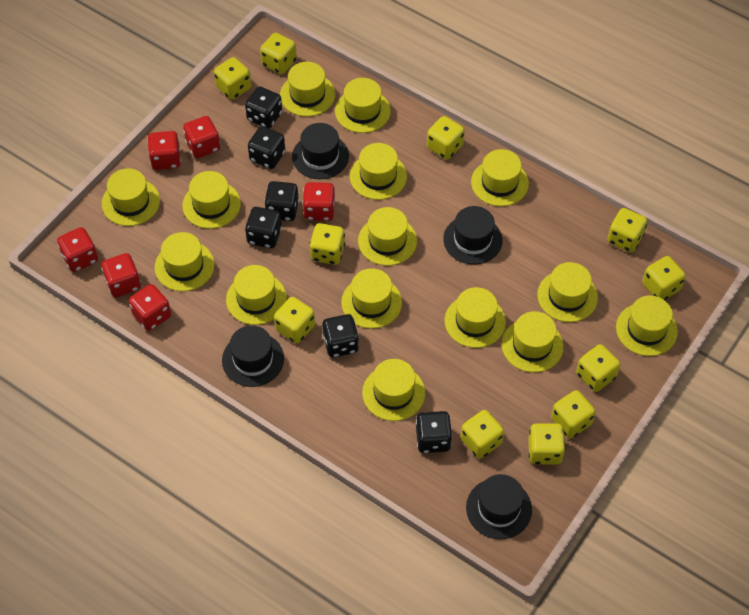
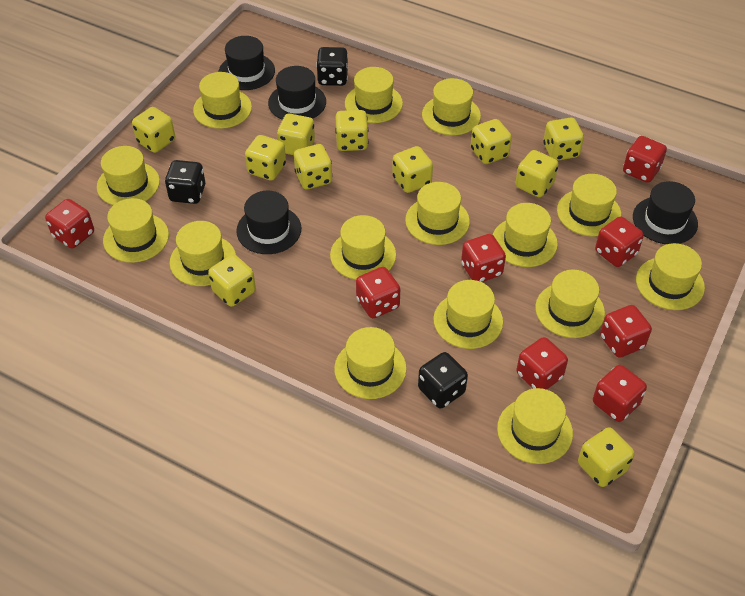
black dice: [245,86,282,128] [245,207,282,248] [248,126,285,169] [264,181,299,221] [322,314,359,357] [416,411,452,453] = 6 -> [165,160,205,204] [316,47,348,86] [418,352,468,409] = 3
red dice: [57,227,98,272] [101,253,141,297] [129,284,171,331] [148,131,181,170] [183,116,220,158] [303,182,335,221] = 6 -> [45,199,94,248] [356,267,400,318] [461,234,506,282] [516,337,568,390] [593,365,647,422] [595,217,644,267] [600,305,652,358] [623,136,667,183] = 8

